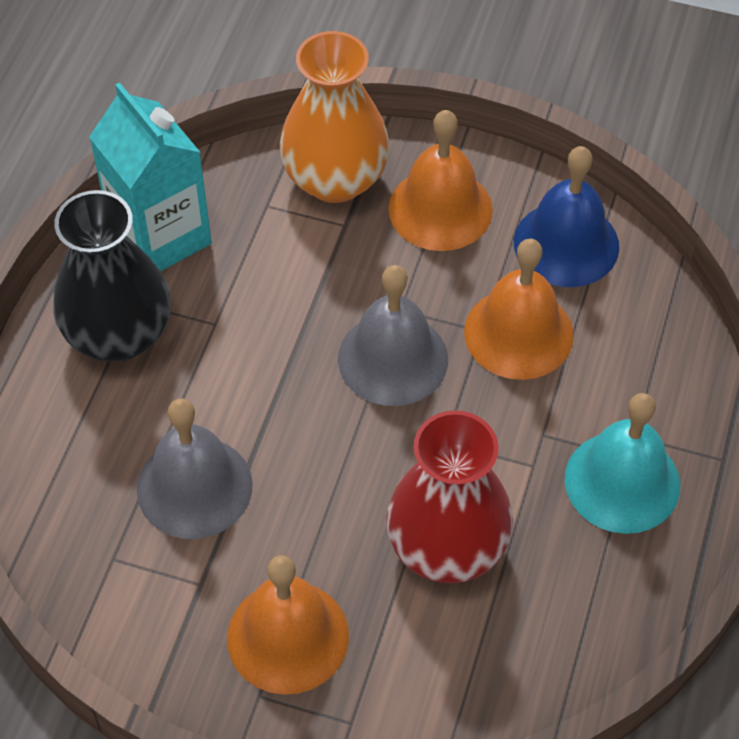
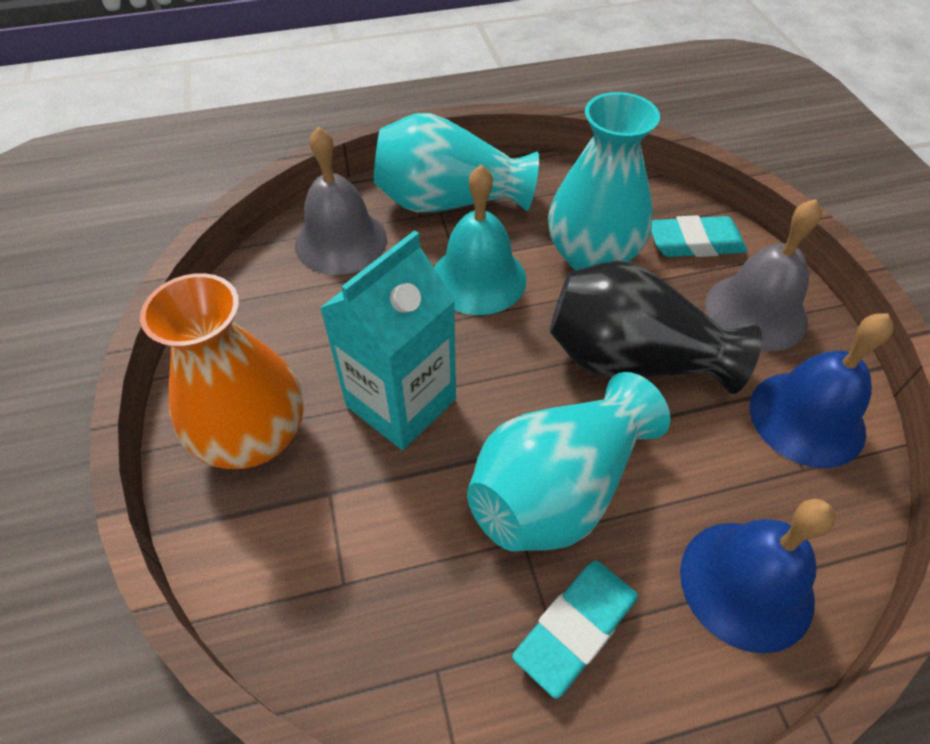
blue bell: [514,146,619,287] = 1 -> [680,499,836,653] [750,313,893,468] = 2
orange bell: [227,555,349,695] [388,110,493,251] [464,238,574,380] = 3 -> none = 0
red vase: [386,410,513,583] = 1 -> none = 0
turquoise eraser: none = 0 -> [512,561,638,699] [651,215,747,257] = 2
turquoise vase: none = 0 -> [374,113,539,212] [467,372,670,552] [548,92,660,270] = 3

